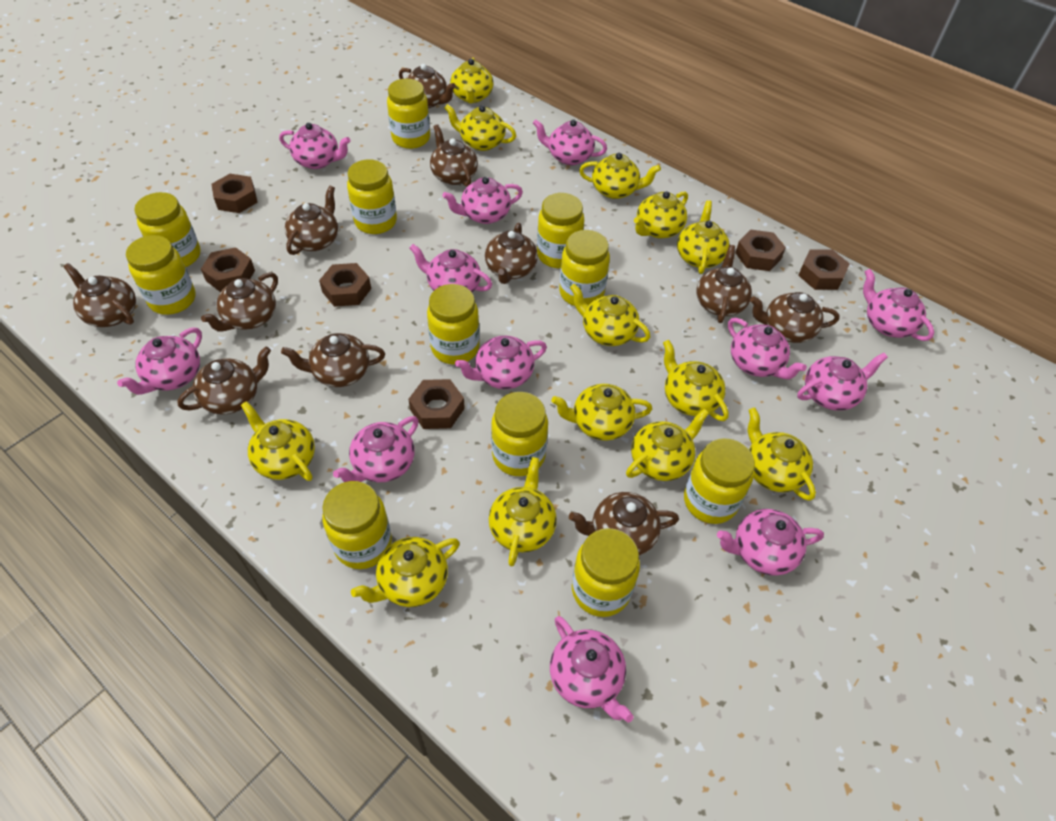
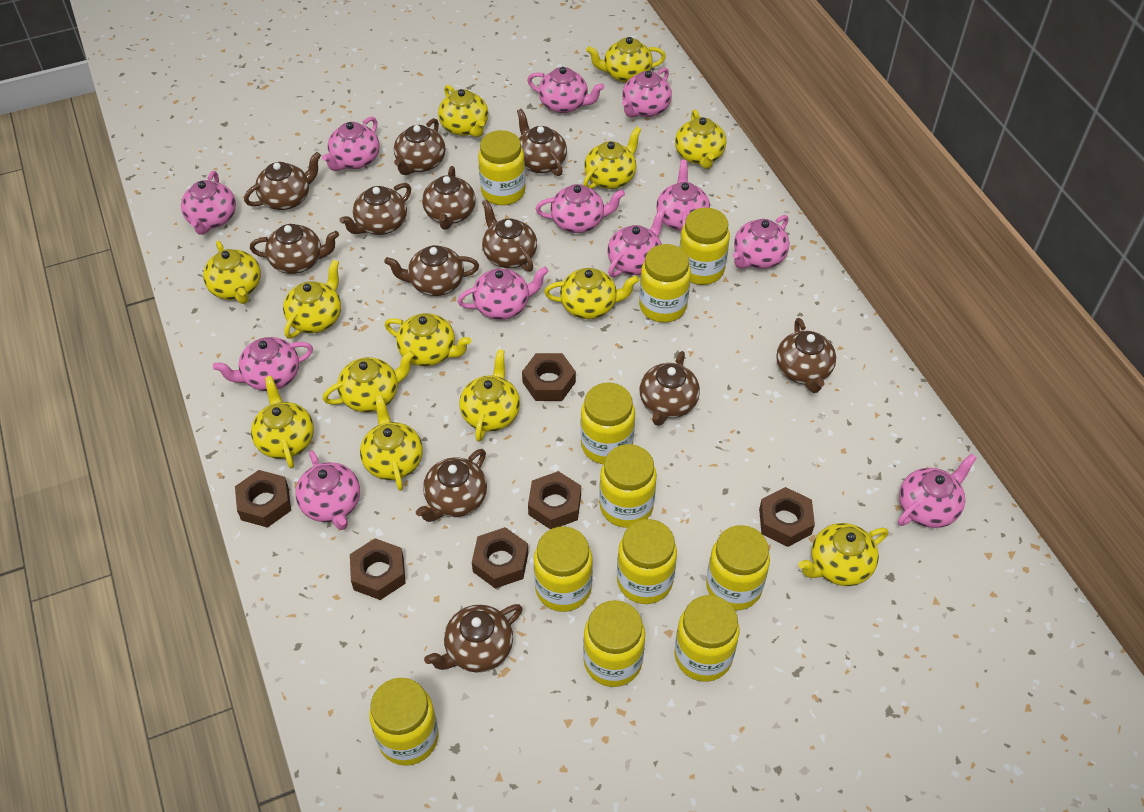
brown teapot: [64,263,136,327] [177,346,271,415] [201,272,278,332] [281,333,385,387] [285,186,338,255] [399,64,456,108] [430,124,478,187] [485,223,538,284] [569,492,679,556] [696,245,752,323] [750,292,840,343] = 11 -> [244,152,321,210] [250,224,339,274] [339,183,411,235] [384,245,479,296] [394,118,446,175] [416,449,487,522] [422,166,476,230] [424,604,523,672] [482,200,537,272] [517,109,567,176] [640,351,700,426] [776,318,836,393] = 12

